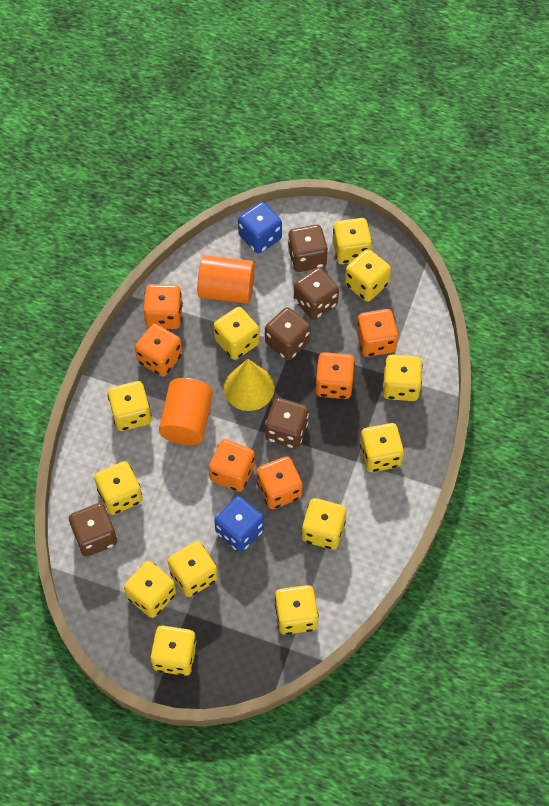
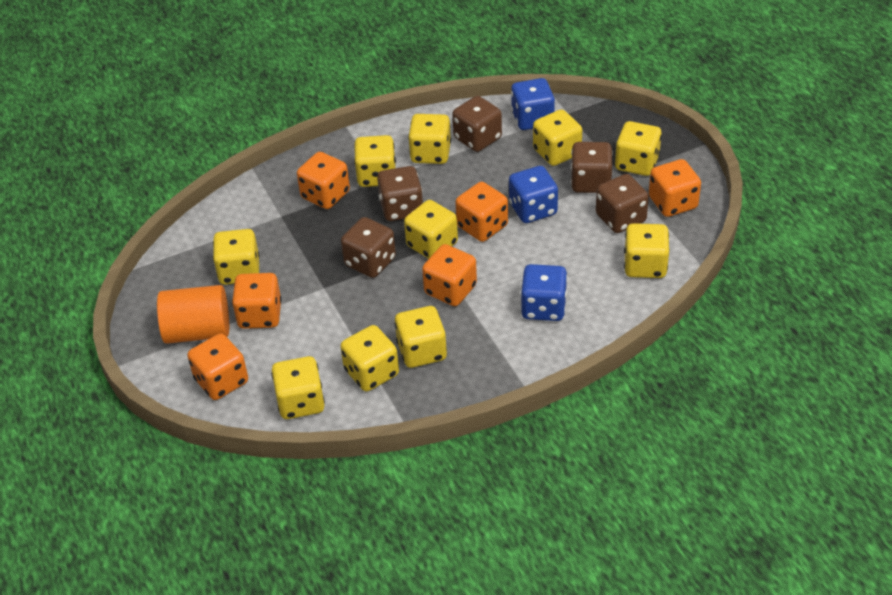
blue dice: [214,496,264,552] [238,202,282,254] = 2 -> [509,166,558,223] [511,78,555,130] [521,264,567,321] = 3
orange cylinder: [159,378,213,445] [197,255,255,304] = 2 -> [157,285,229,344] = 1
yellow cone: [224,359,275,411] = 1 -> none = 0
yellow dice: [94,461,143,515] [108,381,152,431] [124,561,176,618] [150,626,197,676] [168,541,218,597] [214,307,260,360] [275,585,319,635] [301,498,346,550] [333,218,372,264] [345,249,391,302] [360,423,404,472] [382,355,423,401] = 12 -> [213,229,259,285] [271,356,325,419] [340,325,399,392] [354,135,396,187] [395,306,447,368] [404,200,458,259] [408,114,451,164] [533,109,582,166] [615,121,662,176] [624,223,669,278] = 10

